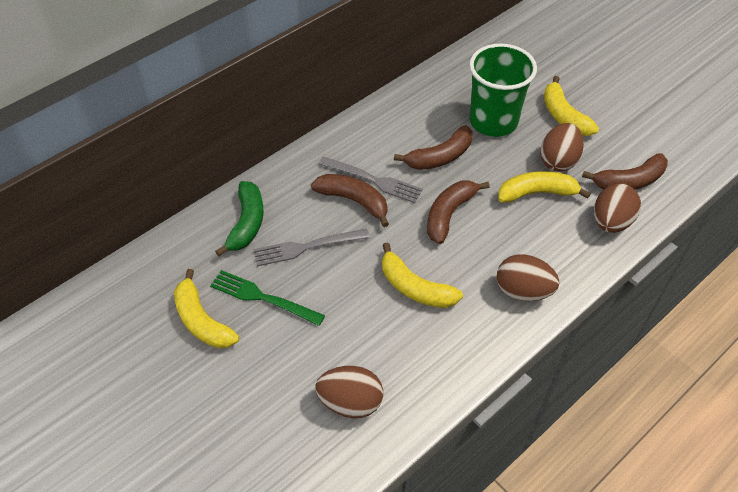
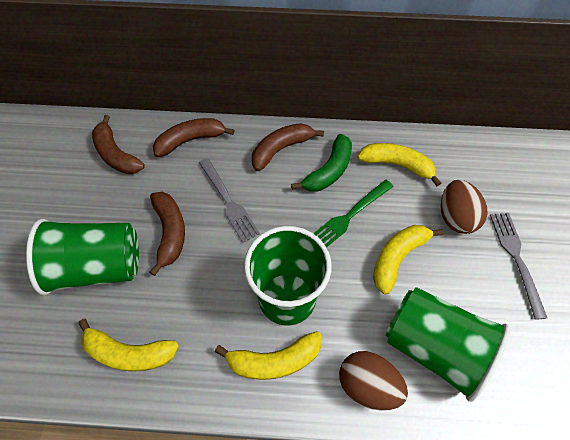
brown egg: [315,366,383,418] [497,254,559,301] [540,123,584,172] [594,184,641,233] = 4 -> [339,351,408,411] [441,180,487,234] = 2
green cup: [469,44,537,137] = 1 -> [26,219,139,295] [244,226,332,326] [386,287,510,402] = 3

